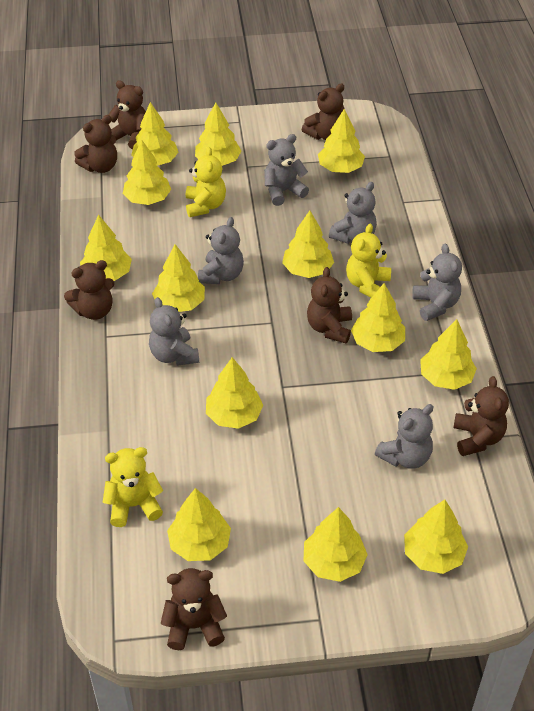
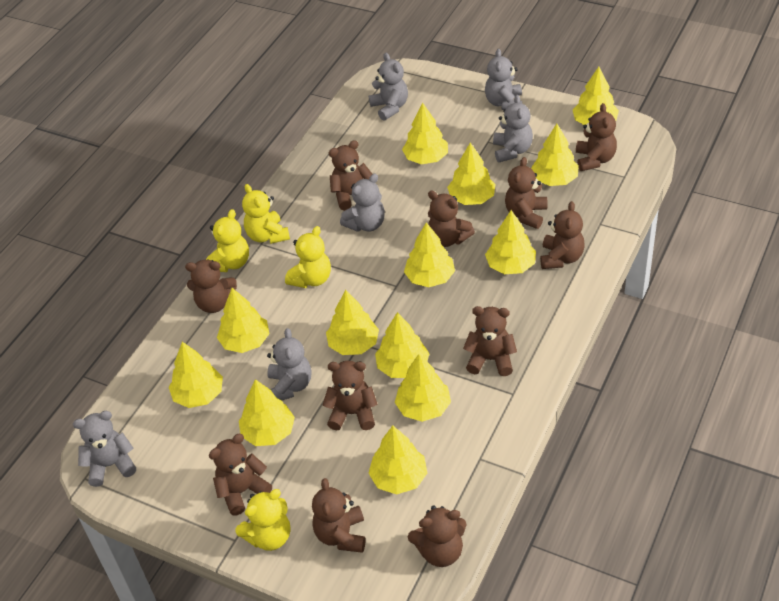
brown teddy bear: [64,260,114,320] [74,115,117,173] [108,80,146,149] [161,568,227,650] [302,83,344,140] [307,267,352,344] [454,376,509,456] = 7 -> [185,260,237,313] [209,434,272,515] [312,478,366,553] [323,361,378,430] [329,140,372,211] [408,506,467,567] [428,191,475,247] [463,306,517,376] [505,157,547,229] [540,201,585,269] [576,103,617,171] = 11
yellow teddy bear: [103,447,163,527] [186,147,226,217] [346,224,391,298] = 3 -> [206,209,249,272] [236,489,290,551] [242,184,290,244] [285,226,331,288] = 4

